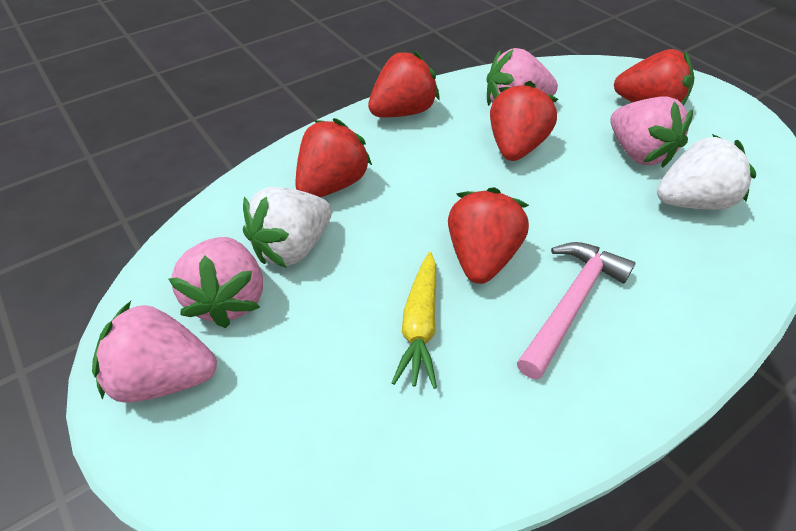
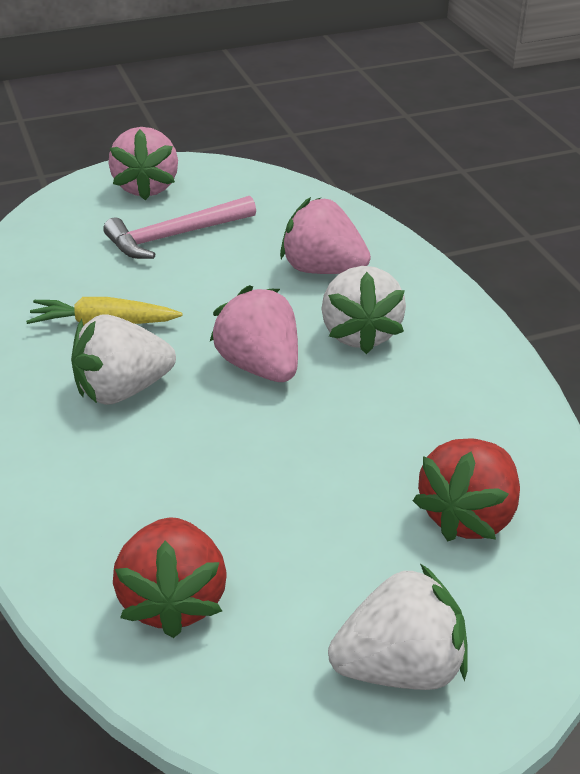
pink strawberry: [92,301,217,403] [169,237,263,328] [486,48,558,106] [610,96,693,168] = 4 -> [109,127,178,200] [210,285,298,382] [280,197,371,274] = 3
red strawberry: [296,118,372,198] [368,50,440,117] [448,187,529,284] [490,81,558,161] [614,49,694,106] = 5 -> [113,517,227,638] [413,439,520,541] = 2
white strawberry: [243,187,332,268] [657,134,756,210] = 2 -> [71,315,176,405] [322,266,406,354] [328,564,468,690] = 3

